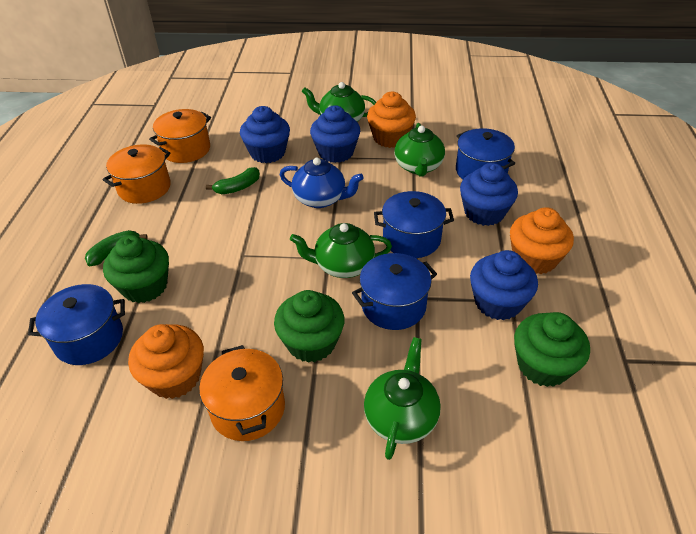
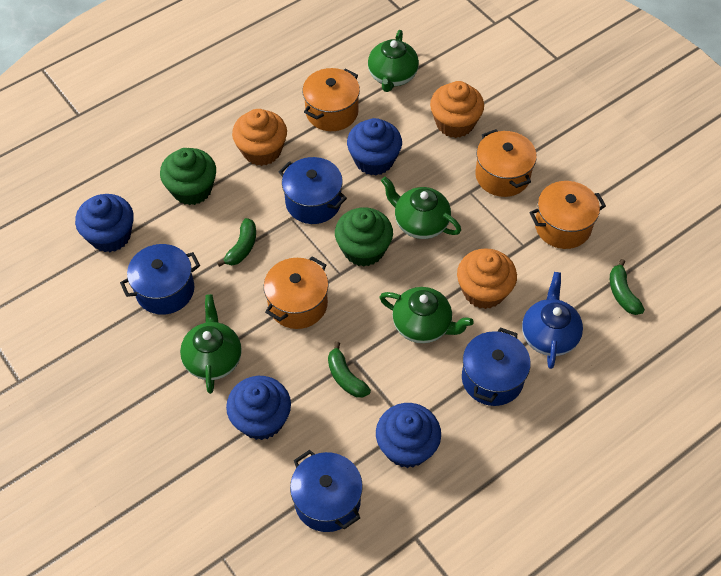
green banana: [85,230,148,266] [206,167,260,194] = 2 -> [217,218,256,267] [328,342,371,397] [610,259,645,315] = 3
green cupcake: [103,235,169,303] [274,290,344,363] [514,312,590,387] = 3 -> [160,148,216,205] [335,207,393,267] = 2
orange pot: [103,145,171,204] [149,109,211,163] [199,345,285,441] = 3 -> [264,256,329,329] [302,68,360,131] [475,129,537,197] [529,181,606,249] = 4

